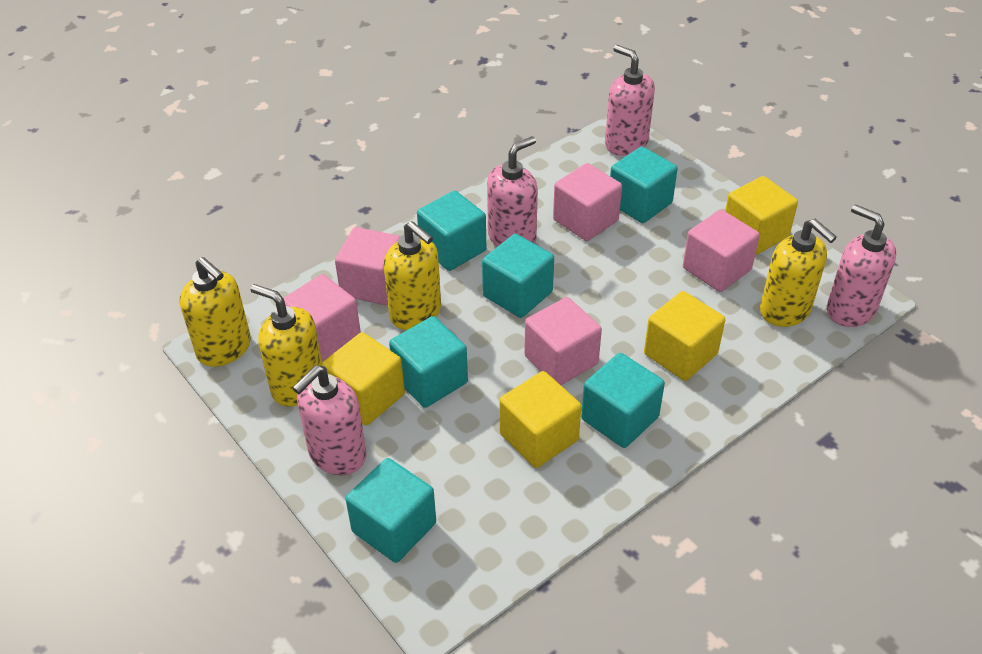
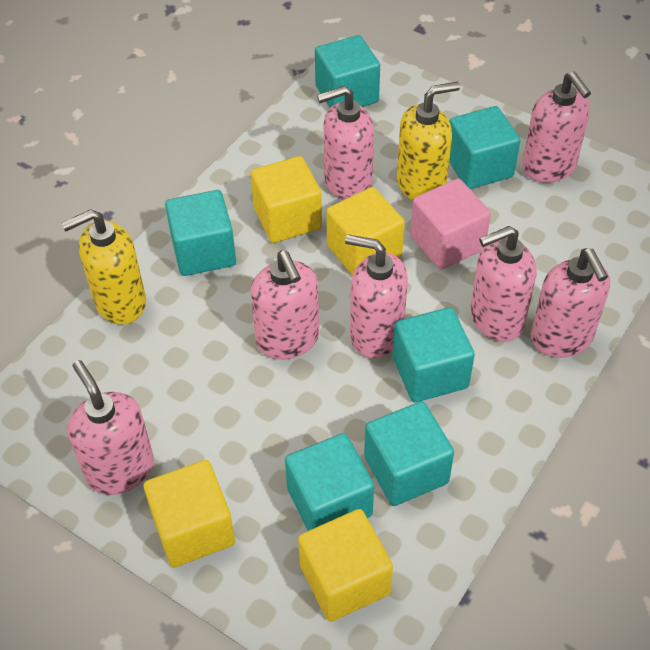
pink cube: [283,274,361,362] [335,227,400,305] [524,297,602,385] [553,163,622,241] [683,210,760,292] = 5 -> [410,178,491,270] = 1
pink soap dispenser: [293,365,367,475] [487,136,538,247] [605,45,655,156] [827,204,896,327] = 4 -> [68,360,154,495] [251,251,319,359] [317,86,374,200] [345,234,408,358] [470,226,537,342] [522,72,591,182] [531,249,610,357] = 7
yellow soap dispenser: [180,257,251,367] [250,284,322,407] [384,221,441,330] [760,219,837,327] = 4 -> [61,209,146,325] [397,82,460,200] = 2

